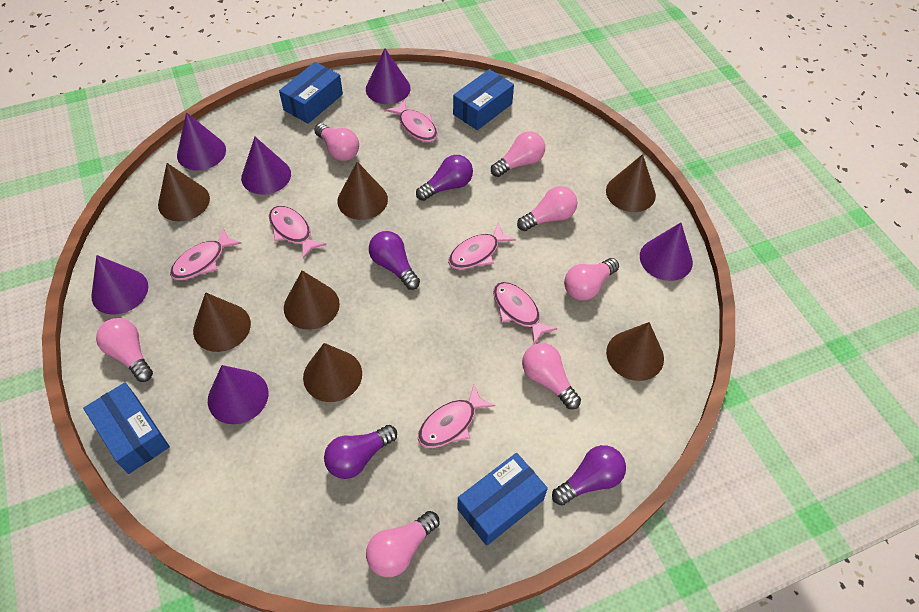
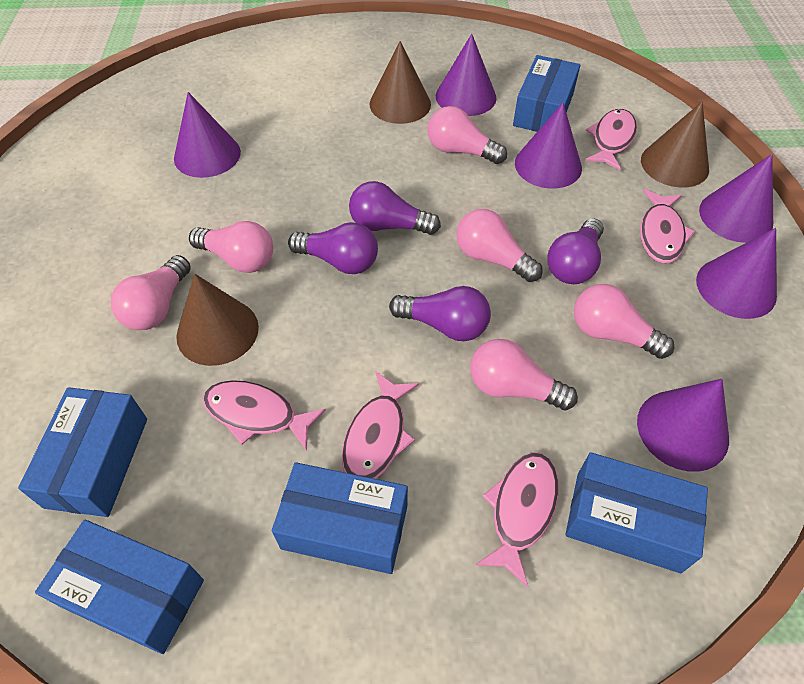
blue box: [83,382,170,474] [279,62,343,124] [453,69,514,130] [457,453,548,546] = 4 -> [18,387,147,517] [35,520,204,654] [272,462,408,574] [513,55,580,132] [565,452,708,573] = 5
brown cone: [158,163,210,221] [193,292,251,352] [284,270,340,330] [303,343,362,402] [337,161,388,220] [606,154,656,212] [606,322,664,381] = 7 -> [176,274,259,366] [370,41,431,124] [641,101,709,188] = 3
pink fish: [170,228,242,280] [269,206,326,259] [386,100,438,142] [418,385,495,448] [448,223,516,270] [493,282,557,344] = 6 -> [203,380,326,451] [342,371,419,479] [476,453,558,587] [585,109,637,170] [640,189,696,263] = 5
pink light bulb: [96,318,153,382] [314,123,359,161] [366,511,439,577] [491,131,545,177] [517,186,577,231] [522,343,581,409] [564,258,619,301] = 7 -> [111,255,191,330] [189,221,273,273] [428,106,507,164] [457,209,543,282] [470,339,578,411] [574,284,674,359] = 6

